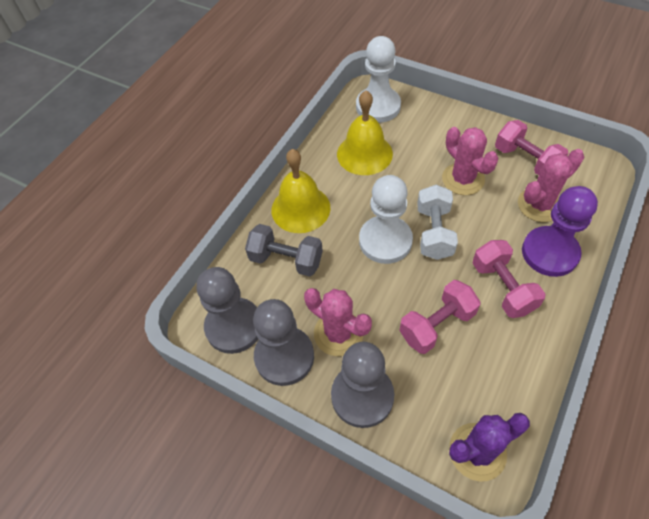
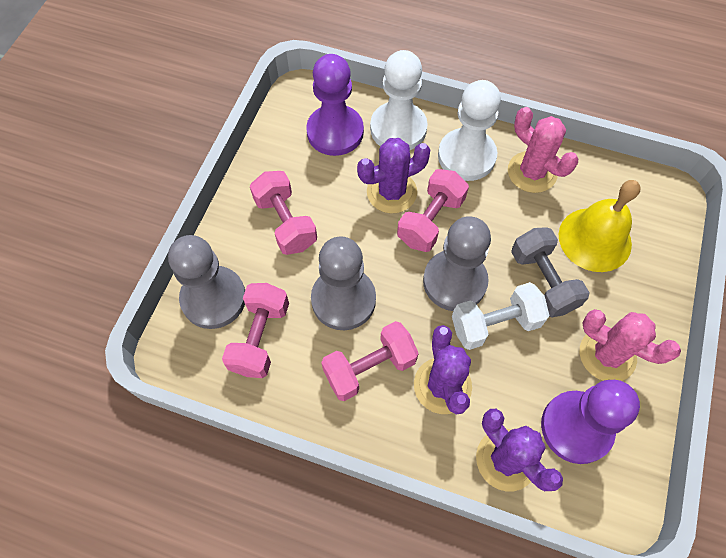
pink cactus: [304,288,372,356] [442,127,499,195] [518,149,584,222] = 3 -> [508,107,578,193] [580,309,681,381] = 2
pink dumbbell: [399,280,480,354] [472,240,546,318] [495,120,568,175] = 3 -> [222,283,289,378] [250,171,317,255] [321,321,419,401] [397,169,469,252] = 4
purple cactus: [449,413,530,482] = 1 -> [357,138,430,213] [414,325,472,415] [476,409,563,491] = 3
purple pawn: [522,186,598,277] = 1 -> [306,54,364,156] [541,380,640,464] = 2
yellow bell: [272,149,331,233] [337,90,393,175] = 2 -> [559,180,640,272] = 1

